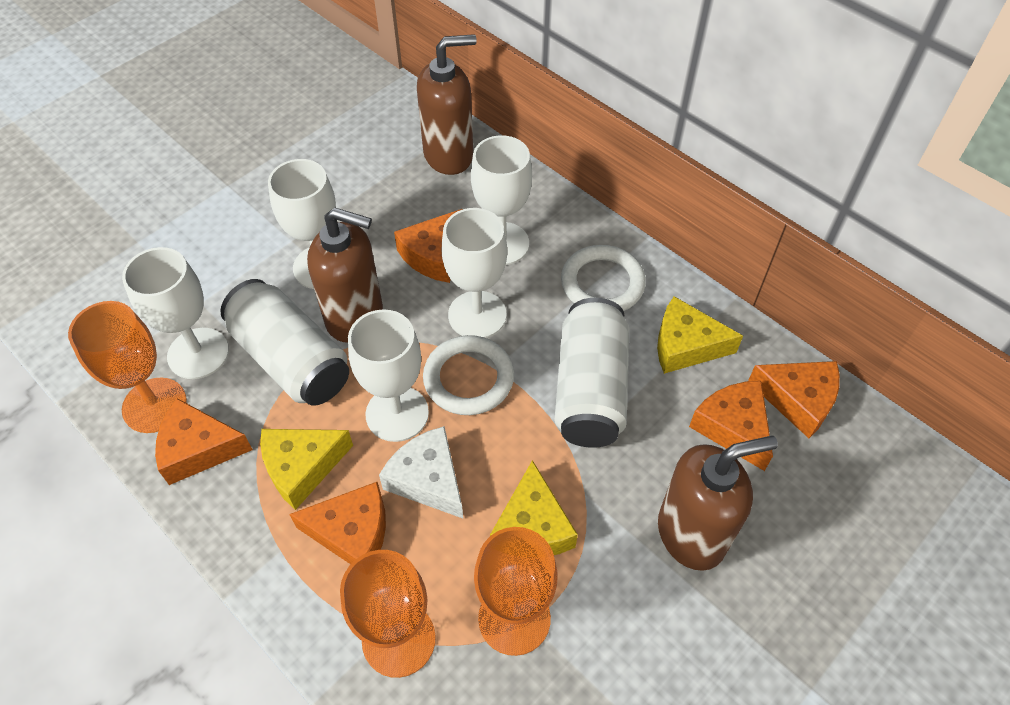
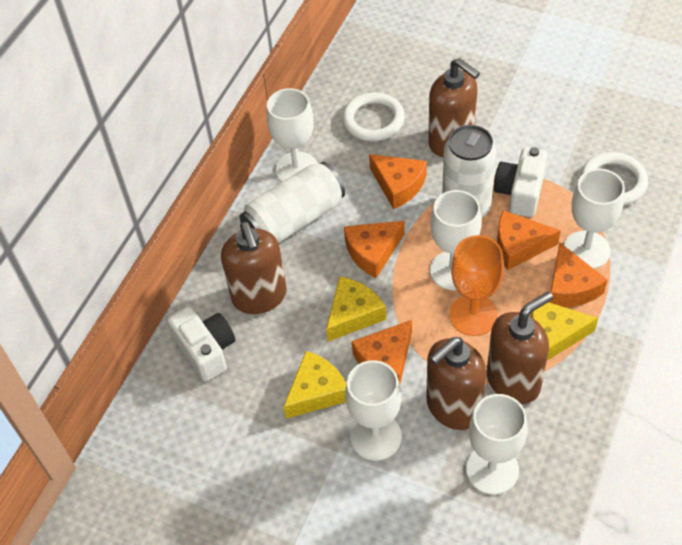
brown soap dispenser: [307,208,383,343] [417,34,477,175] [658,435,778,571] = 3 -> [221,222,287,314] [426,337,486,430] [428,58,480,157] [487,292,553,404] = 4
orange goblet: [68,301,187,433] [340,550,436,678] [474,527,558,656] = 3 -> [449,235,504,336] = 1
white camera: none = 0 -> [168,306,235,382] [494,147,548,217] = 2
white cheese: [379,426,463,518] = 1 -> none = 0

